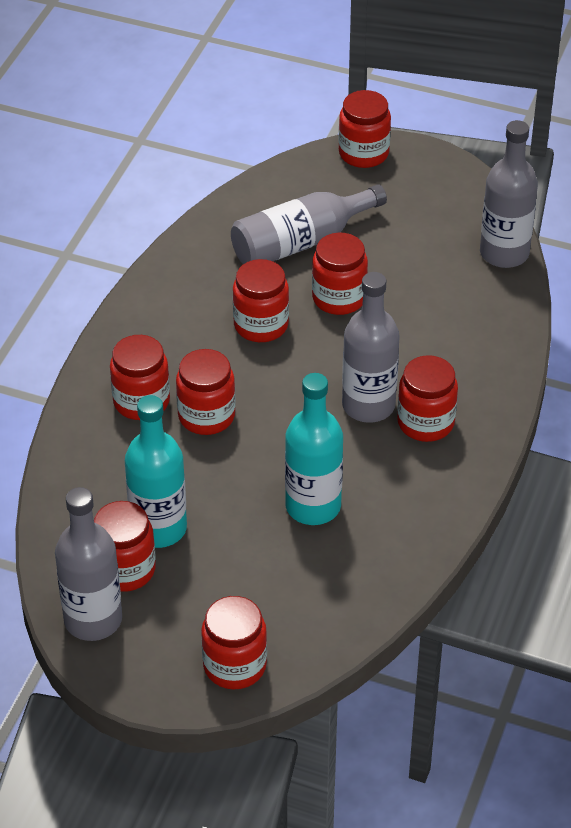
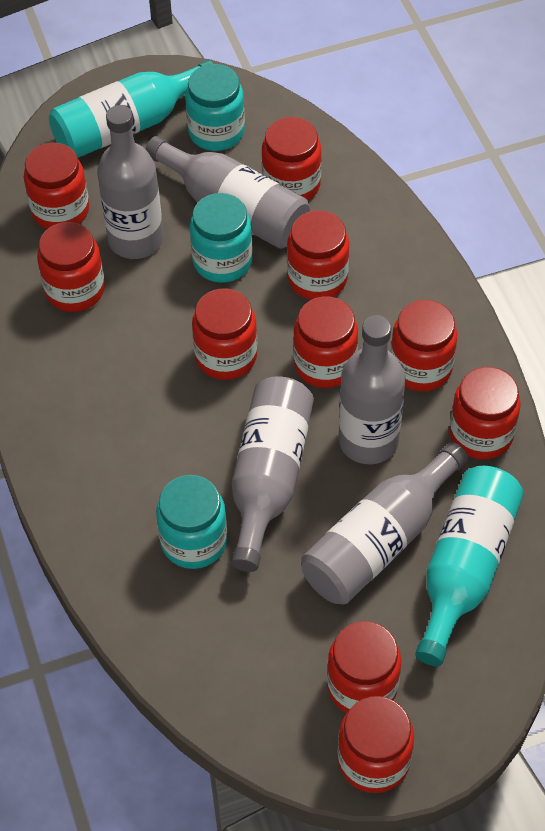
grey bottle: [55,487,122,641] [231,184,387,264] [342,272,400,423] [480,120,538,268] = 4 -> [97,105,163,259] [145,136,310,249] [231,376,314,572] [301,442,468,605] [339,315,405,464] = 5
red jar: [94,501,156,592] [110,335,170,420] [176,349,236,435] [201,596,267,690] [233,259,289,342] [312,233,368,315] [338,90,391,168] [397,355,458,442] = 8 -> [24,142,89,229] [37,222,105,312] [192,289,257,380] [262,117,321,201] [287,211,349,300] [293,296,358,388] [327,621,401,713] [337,696,414,793] [391,300,457,392] [449,367,521,459] = 10
turquoise jar: none = 0 -> [156,475,227,569] [185,64,245,151] [190,193,253,283] = 3

